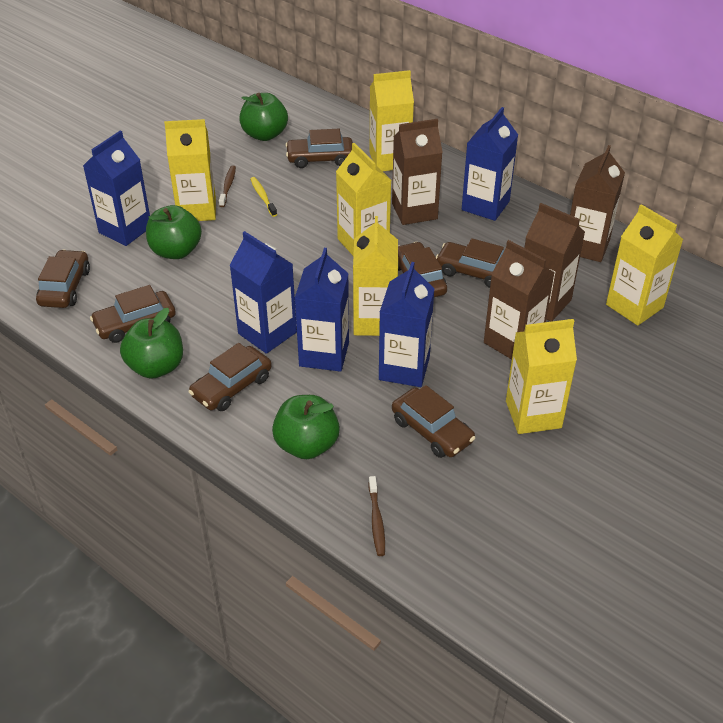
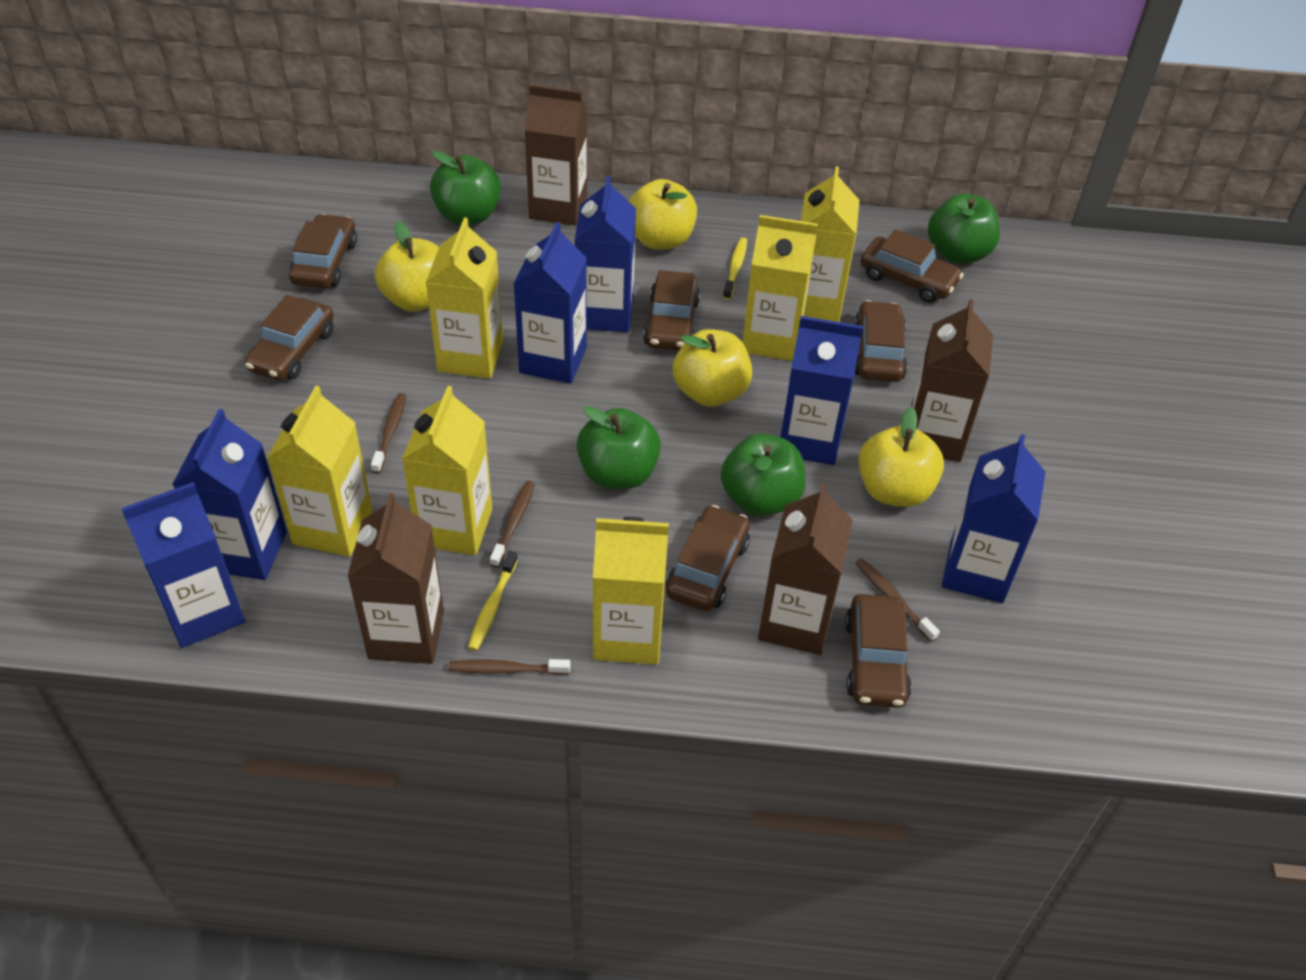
blue carton: [83,130,150,246] [229,231,297,354] [295,248,349,372] [379,262,434,387] [462,107,518,221] = 5 -> [121,482,245,648] [172,409,287,580] [514,222,587,384] [575,176,636,332] [780,316,863,465] [942,434,1045,603] = 6
brown toothbrush: [219,165,236,207] [369,476,385,556] = 2 -> [371,393,406,474] [448,659,570,675] [490,481,535,568] [855,558,940,642] = 4
yellow apple: none = 0 -> [375,221,439,312] [629,179,697,250] [673,329,752,407] [858,407,944,507] = 4
yellow toothbrush: [250,177,277,217] = 1 -> [468,551,518,651] [723,237,747,300] = 2

